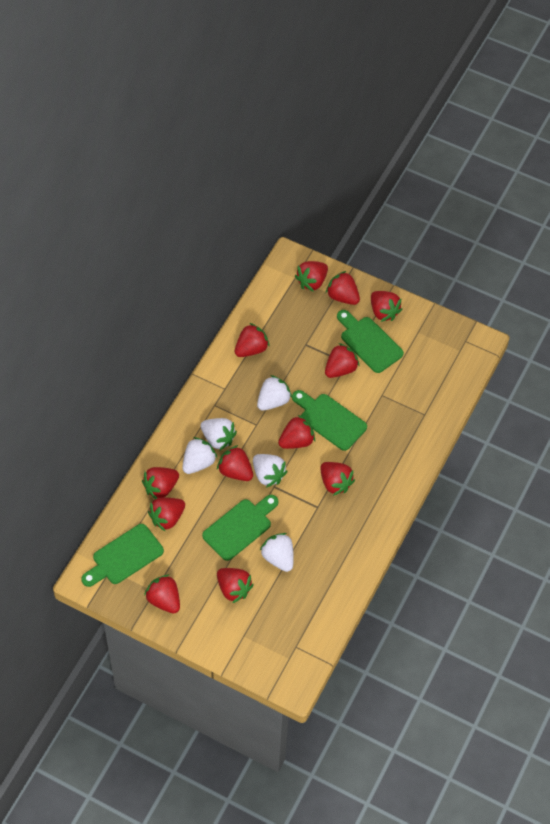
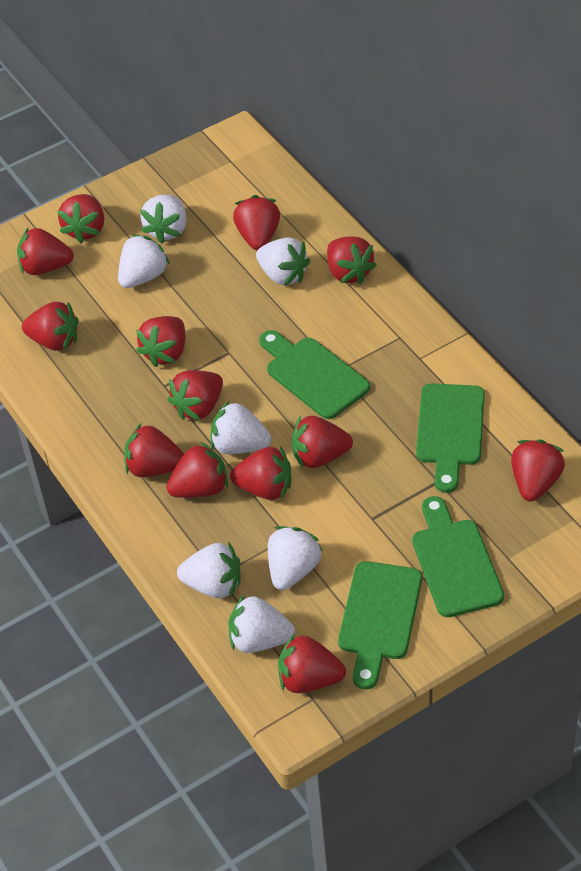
red strawberry: [142,467,179,499] [144,575,180,613] [148,498,185,532] [217,445,253,481] [217,568,254,603] [235,323,270,357] [278,415,315,449] [295,261,328,292] [320,462,355,496] [325,343,360,378] [326,271,360,305] [371,291,402,322] = 12 -> [17,227,74,275] [22,302,79,351] [58,194,104,243] [124,424,184,477] [136,316,185,367] [166,442,228,498] [168,370,223,421] [230,446,291,500] [233,195,280,250] [278,633,346,693] [292,415,353,468] [327,236,377,284] [511,439,565,502] = 13
white strawberry: [182,437,217,474] [201,418,237,450] [253,454,288,488] [257,375,292,411] [260,533,294,572] = 5 -> [118,234,170,288] [140,195,187,244] [177,543,240,598] [211,400,271,454] [229,594,295,653] [256,237,310,286] [268,526,323,590] = 7

